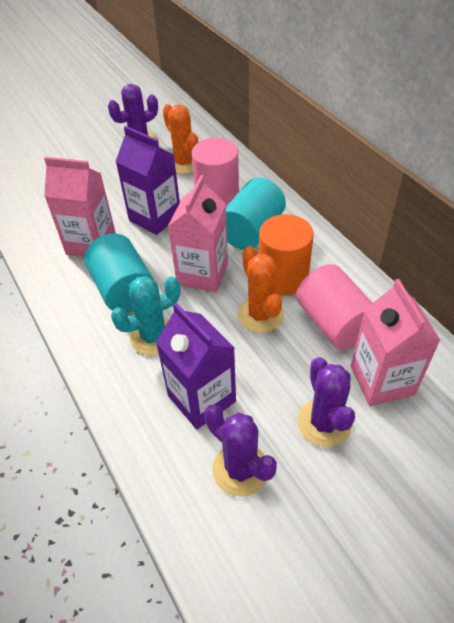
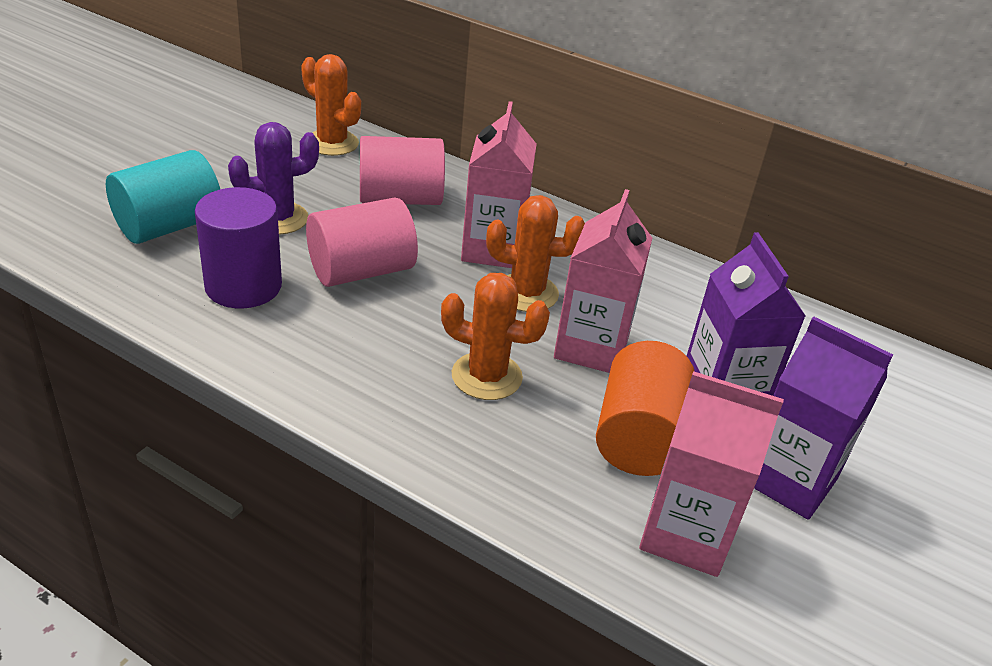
orange cactus: [163,104,198,174] [238,246,284,333] = 2 -> [301,54,361,156] [441,273,550,400] [486,195,585,312] = 3
purple cactus: [108,84,158,139] [204,404,277,497] [298,357,355,447] = 3 -> [228,122,319,235] = 1
purple cylinder: none = 0 -> [195,187,282,308] = 1
turquoise cactus: [111,276,180,356] = 1 -> none = 0
turquoise cylinder: [84,233,154,313] [226,177,286,250] = 2 -> [106,150,220,244] = 1

